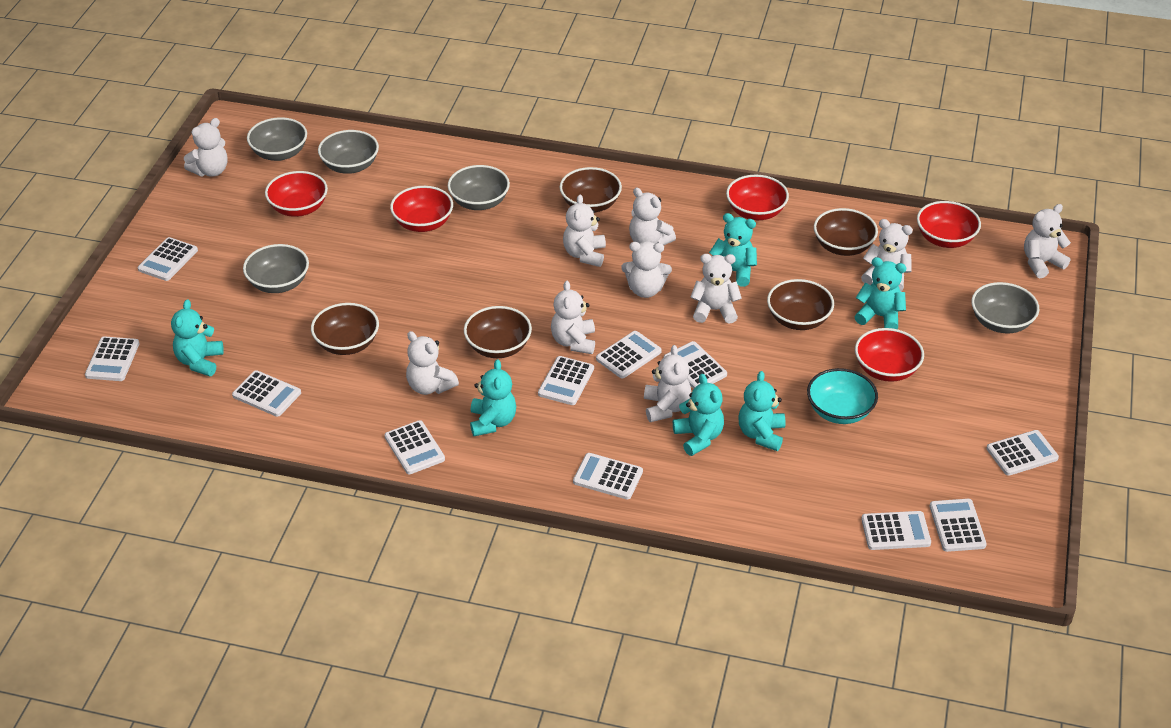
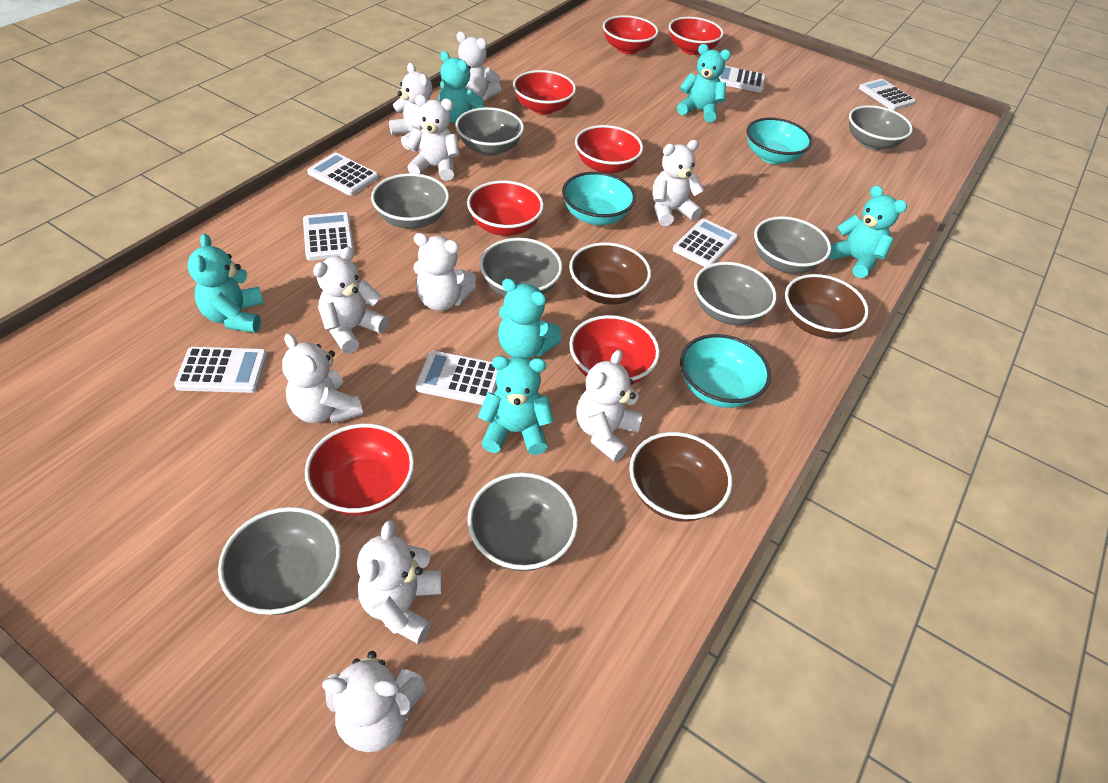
brown bowl: [311,303,379,355] [464,306,532,358] [560,167,622,213] [767,279,834,330] [814,208,878,256] = 5 -> [569,242,651,305] [629,432,732,522] [785,274,869,338] = 3
grey bowl: [243,244,309,293] [247,117,307,161] [318,130,379,174] [448,165,510,210] [971,282,1039,333] = 5 -> [218,507,341,615] [371,173,449,229] [456,107,524,156] [467,472,578,571] [479,238,562,297] [694,262,777,325] [754,216,831,273] [849,105,913,150] = 8
red bowl: [265,171,328,217] [390,186,453,232] [726,175,789,220] [855,328,924,382] [917,201,981,248] = 5 -> [305,423,414,515] [467,180,544,236] [513,70,576,115] [569,315,660,385] [575,125,643,174] [603,15,658,54] [669,17,724,55] = 7
turquoise bowl: [807,368,878,424] = 1 -> [562,172,636,225] [680,334,771,408] [747,117,812,164] = 3
white calculator: [85,336,139,381] [138,237,198,281] [232,370,301,417] [385,420,445,474] [538,356,594,405] [573,453,643,500] [596,331,662,379] [664,341,727,389] [861,511,931,550] [929,499,987,552] [987,430,1059,476] = 11 -> [174,347,268,393] [303,212,354,260] [307,153,379,196] [416,351,498,405] [673,219,738,267] [719,66,766,93] [859,79,916,110] = 7

